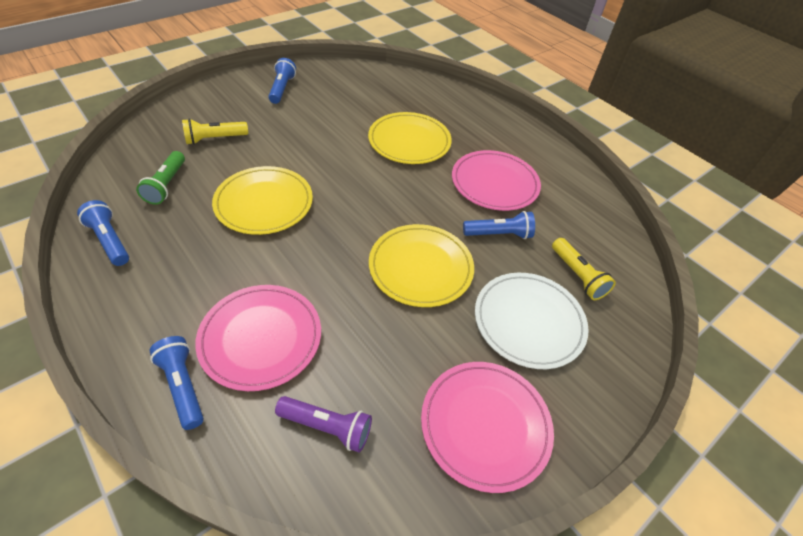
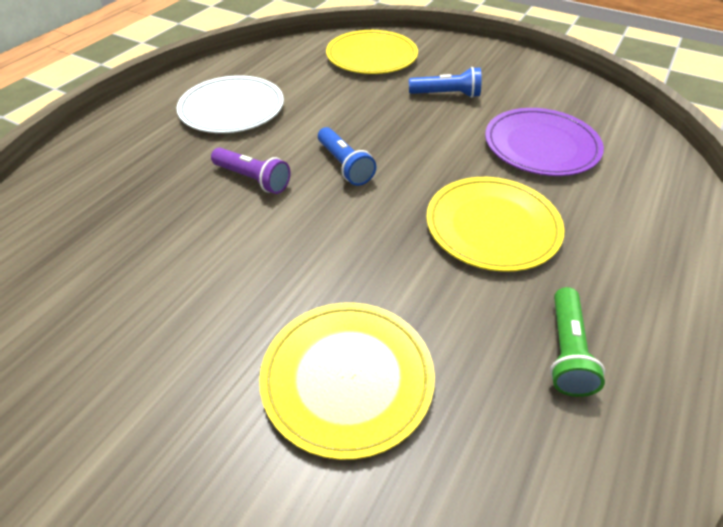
blue flashlight: [77,200,129,266] [149,336,204,430] [268,58,296,104] [463,211,535,239] = 4 -> [318,127,376,186] [409,67,482,98] = 2
pink plate: [195,285,321,391] [421,362,554,493] [452,150,541,211] = 3 -> none = 0
purple plate: none = 0 -> [485,108,604,176] = 1
yellow flashlight: [182,119,248,145] [552,238,616,300] = 2 -> none = 0

